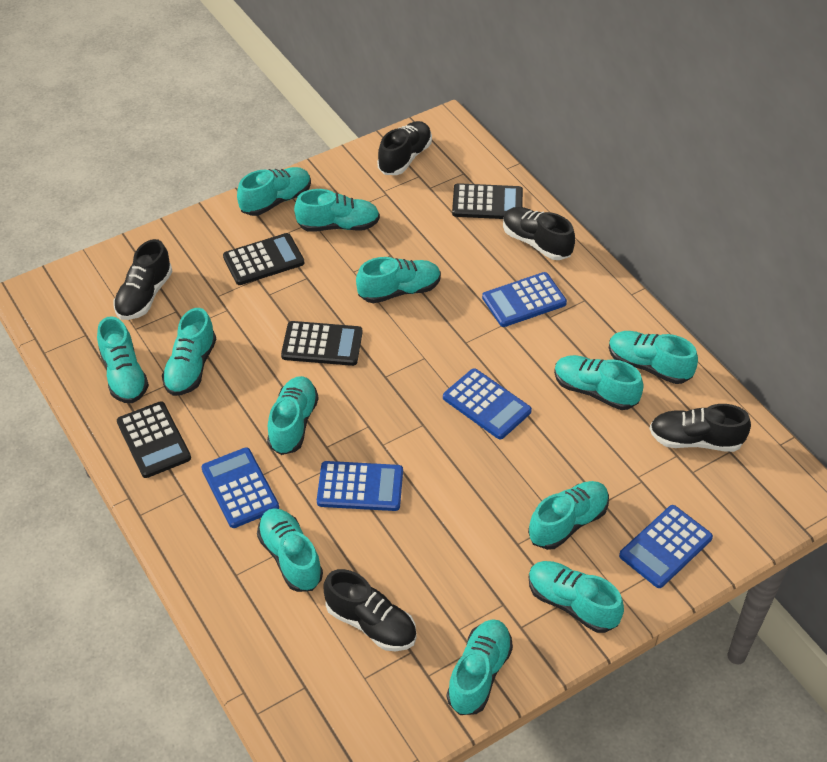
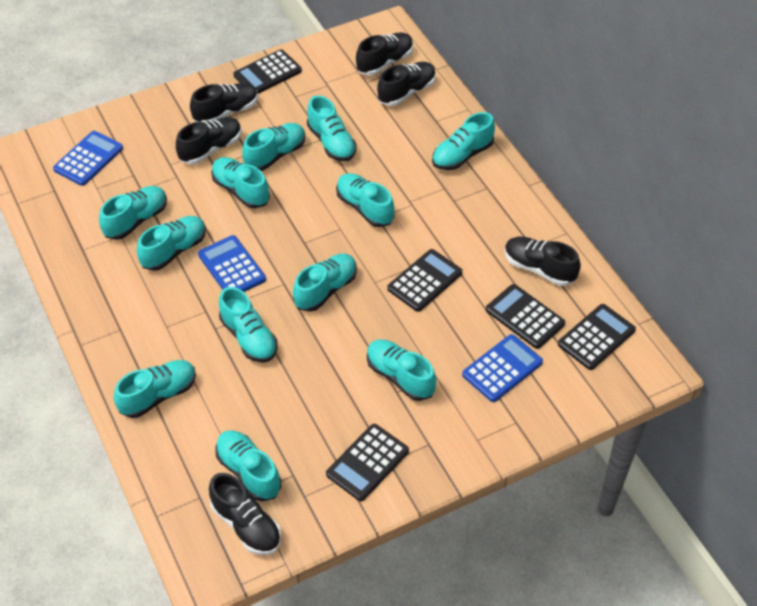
black calculator: [117,401,191,478] [223,233,304,285] [281,321,363,366] [452,183,523,219] = 4 -> [233,49,302,94] [326,424,409,501] [387,249,462,312] [486,284,565,349] [558,304,636,370] = 5
black shoe: [113,239,173,320] [323,569,417,651] [377,121,432,175] [503,207,575,260] [649,404,751,452] = 5 -> [176,117,242,164] [190,83,258,122] [209,473,281,555] [356,32,413,75] [377,62,436,106] [505,237,581,286] = 6
blue calculator: [201,447,279,528] [317,461,403,511] [443,368,532,439] [482,272,567,327] [619,505,713,588] = 5 -> [53,131,123,186] [198,235,266,292] [462,334,543,402] = 3

